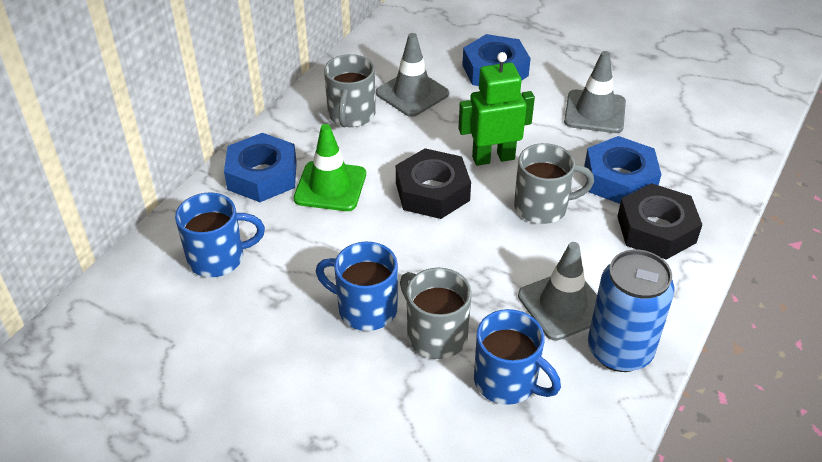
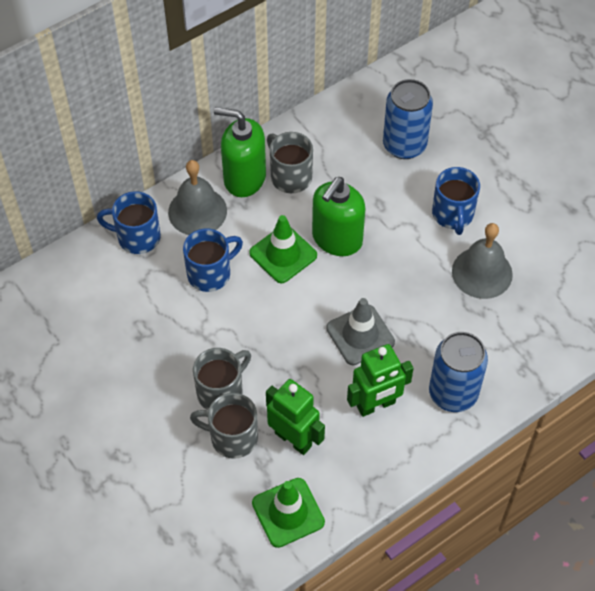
black nut: [396,148,471,219] [617,183,702,260] = 2 -> none = 0
blue can: [588,250,675,372] = 1 -> [383,79,433,159] [429,332,488,412] = 2
blue nut: [224,133,297,202] [462,34,531,86] [584,136,661,204] = 3 -> none = 0
green robot: [458,52,535,166] = 1 -> [266,379,325,455] [347,344,413,417] = 2
green soap dispenser: none = 0 -> [214,107,266,197] [312,177,366,256] = 2
green traffic cone: [294,124,366,211] = 1 -> [249,215,317,283] [252,478,325,548] = 2
grey bell: none = 0 -> [168,160,227,235] [452,223,513,299] = 2
grey traffic cone: [376,33,449,117] [518,242,597,341] [564,51,626,133] = 3 -> [326,298,395,365] = 1

